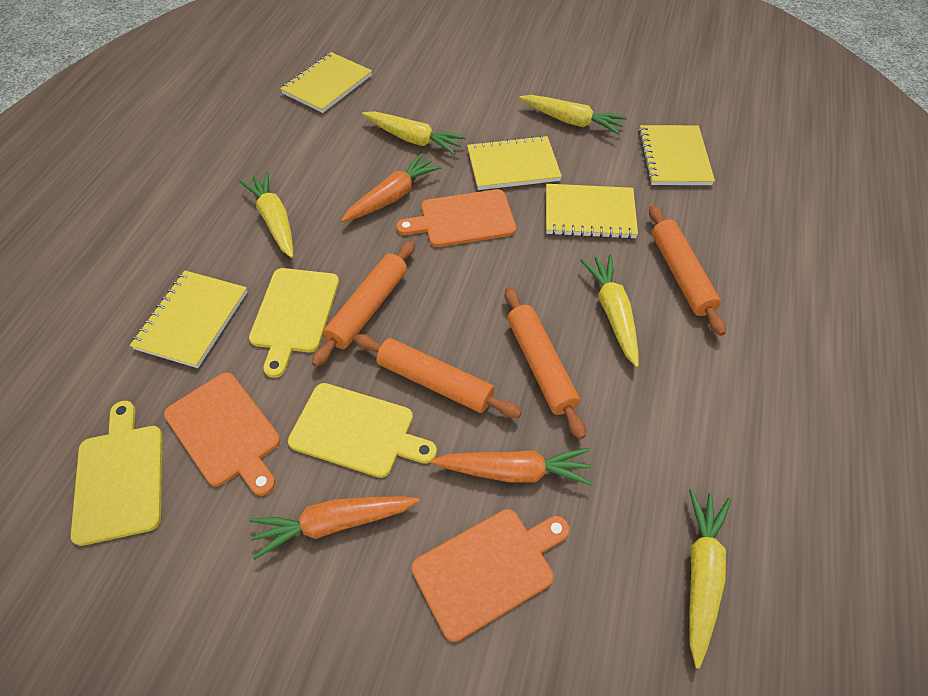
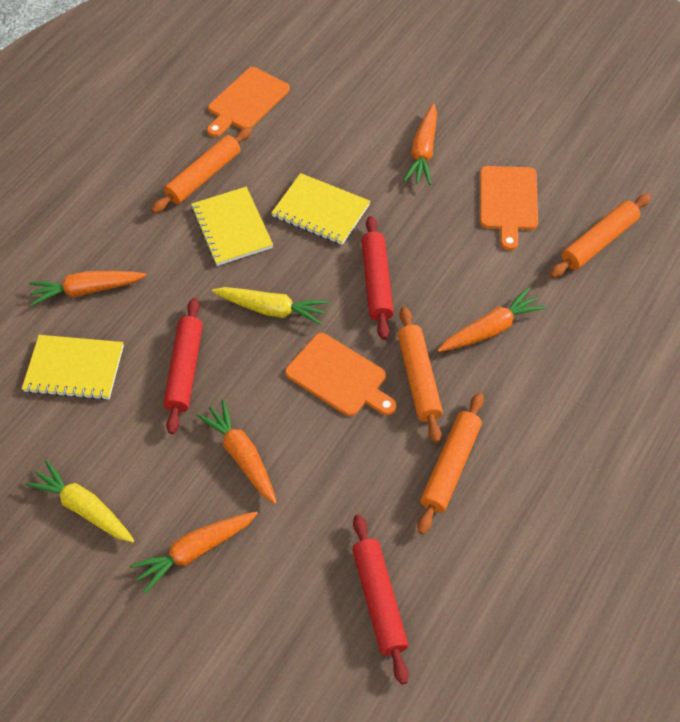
orange carrot: [249,496,419,560] [341,153,442,222] [431,448,593,486] = 3 -> [29,271,146,306] [130,511,258,593] [197,400,277,504] [403,104,437,185] [438,287,546,352] = 5
red rolling pin: none = 0 -> [163,298,203,434] [352,514,409,684] [362,216,394,340] = 3
yellow carrot: [240,172,293,258] [362,111,466,155] [519,95,627,135] [580,255,639,367] [689,489,731,669] = 5 -> [25,460,134,542] [212,287,329,325] = 2
yellow cutting board: [71,401,162,546] [249,268,339,378] [288,383,437,478] = 3 -> none = 0
yellow notebook: [130,270,247,368] [280,52,372,113] [467,135,562,190] [546,184,638,239] [638,125,715,185] = 5 -> [22,335,124,400] [191,187,273,266] [271,173,370,245] = 3

